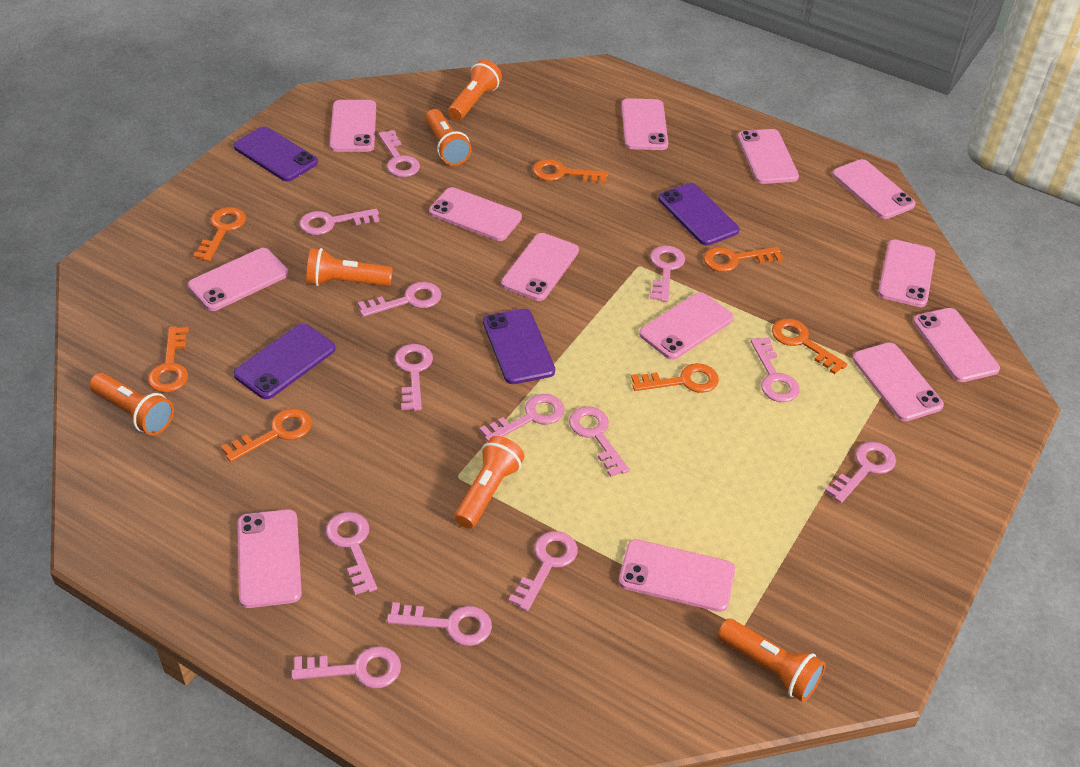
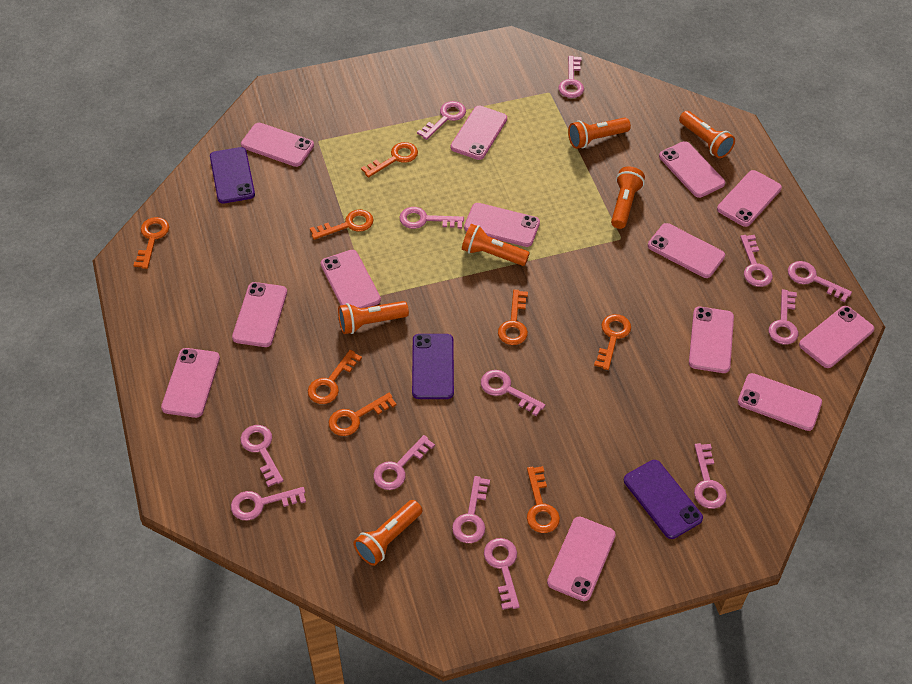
orange key: [148,327,189,393] [193,207,246,261] [221,409,312,462] [533,159,608,184] [631,363,719,393] [704,247,783,272] [772,318,847,374] = 7 -> [133,217,169,269] [308,350,362,404] [310,209,374,240] [329,393,397,436] [361,142,418,178] [498,289,528,345] [527,466,560,533] [594,314,631,370] = 8
purple phone: [233,324,336,399] [234,127,318,182] [483,309,555,384] [658,183,740,246] = 4 -> [210,147,255,204] [412,334,454,399] [624,460,703,539] = 3

